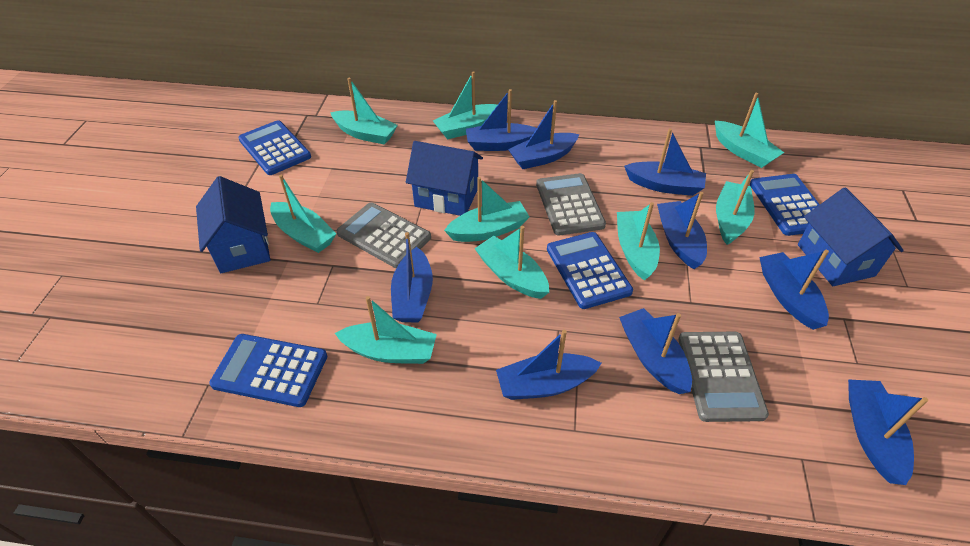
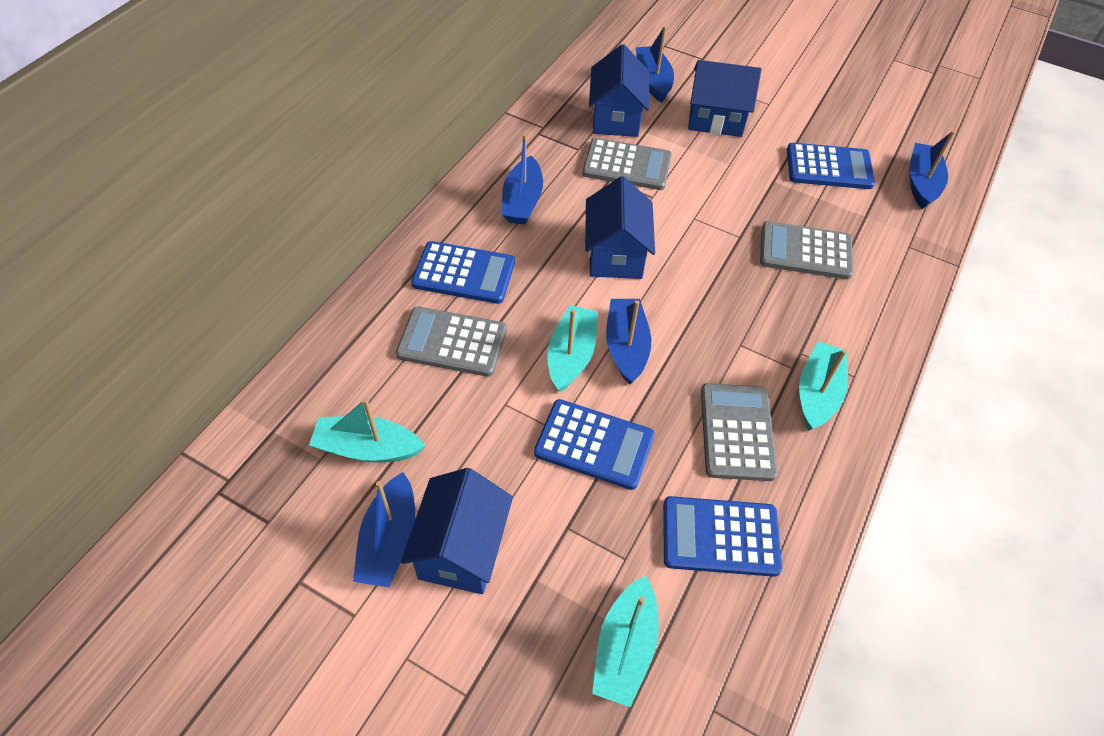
blue boat: [391,232,433,322] [466,89,537,151] [496,330,601,400] [508,100,579,169] [619,308,692,394] [624,128,706,196] [657,192,707,269] [759,250,829,330] [848,379,928,485] = 9 -> [353,472,415,587] [502,134,543,225] [606,299,651,385] [636,26,674,103] [909,130,955,209] = 5
blue house: [196,176,270,273] [406,141,483,216] [798,187,904,286] = 3 -> [401,468,513,594] [585,176,655,279] [589,44,649,137] [688,60,761,137] = 4
grey calculator: [336,202,431,268] [536,173,606,235] [678,332,769,422] = 3 -> [396,307,507,377] [582,138,672,190] [701,383,778,481] [760,221,853,279] = 4
turquoise boat: [270,174,336,253] [330,78,398,145] [335,296,437,364] [433,71,497,139] [444,177,530,242] [474,226,549,299] [617,202,660,281] [715,93,784,168] [716,170,754,245] = 9 -> [309,398,425,463] [548,305,598,392] [592,575,659,707] [799,341,848,431] = 4

